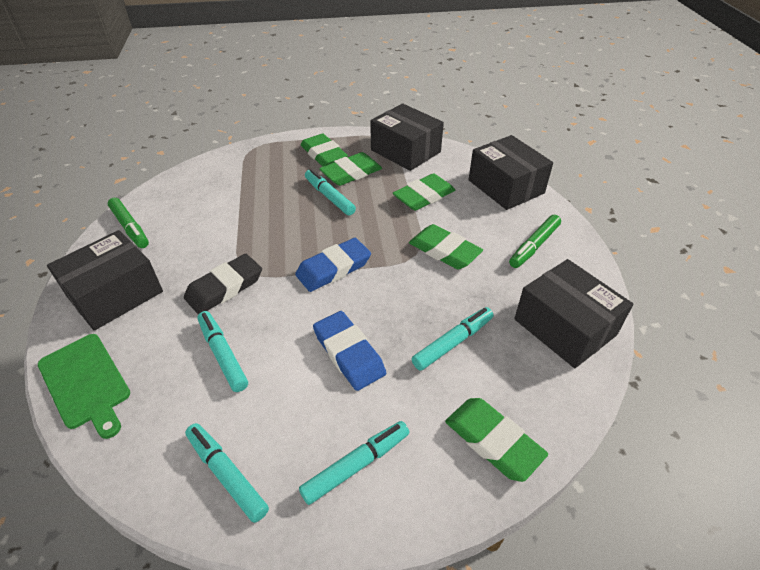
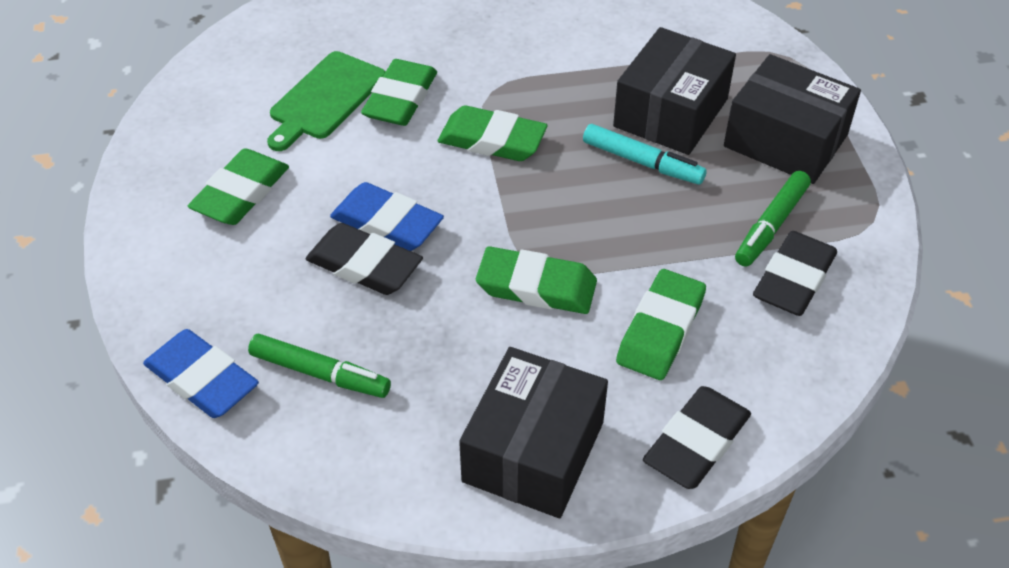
black box: [47,230,163,331] [370,104,444,171] [469,135,553,210] [514,259,633,368] = 4 -> [459,347,608,518] [613,27,736,155] [724,54,861,184] = 3
black eraser: [184,254,262,314] = 1 -> [306,223,423,295] [643,386,751,489] [753,231,837,316] = 3
turquoise marker: [185,423,269,523] [197,311,248,392] [299,421,409,505] [305,169,356,216] [412,307,493,371] = 5 -> [583,124,707,185] = 1

